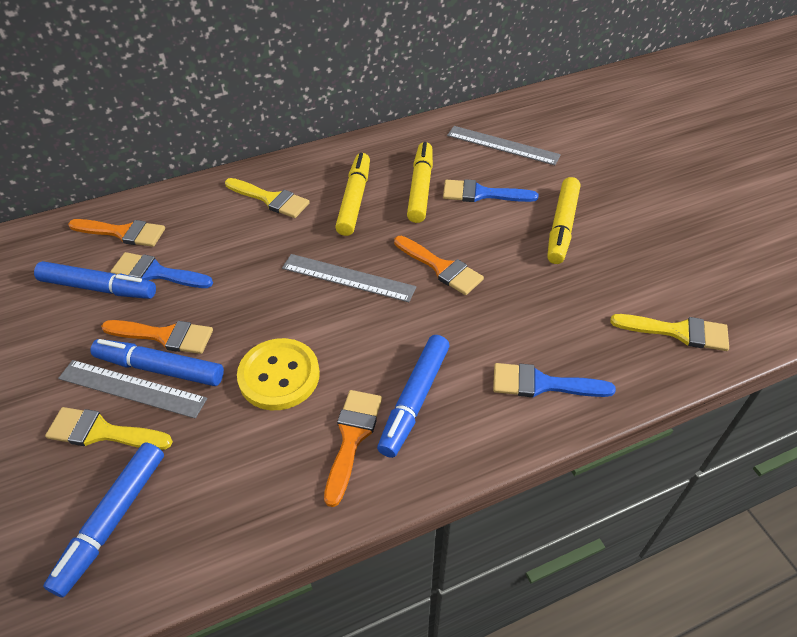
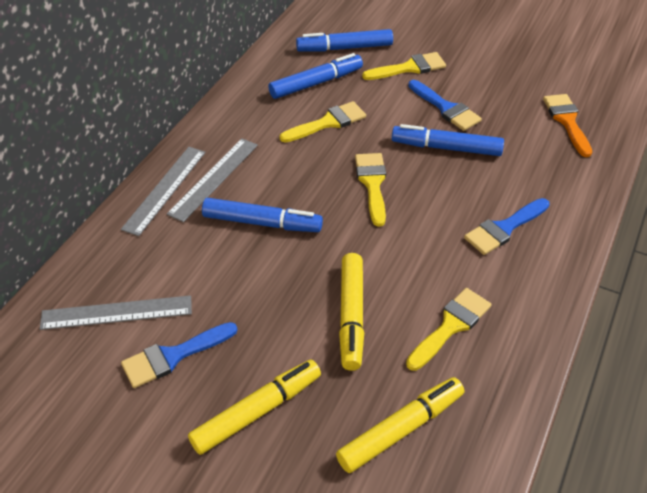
orange brush: [68,219,165,247] [101,320,213,354] [324,390,382,507] [394,236,484,295] = 4 -> [543,94,592,157] = 1
yellow brush: [45,407,173,450] [225,178,310,218] [610,314,729,351] = 3 -> [280,101,366,142] [355,153,386,227] [362,52,446,80] [406,288,491,371] = 4
yellow button: [237,338,320,410] = 1 -> none = 0

